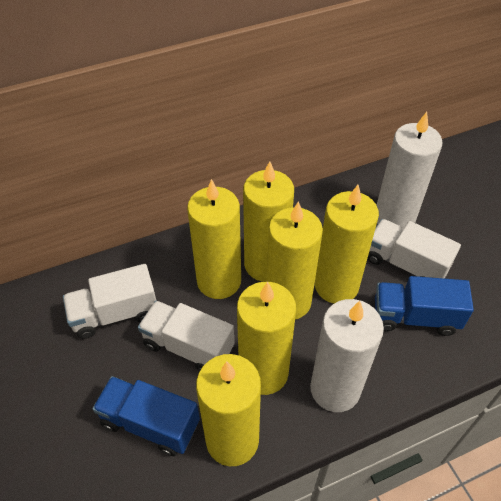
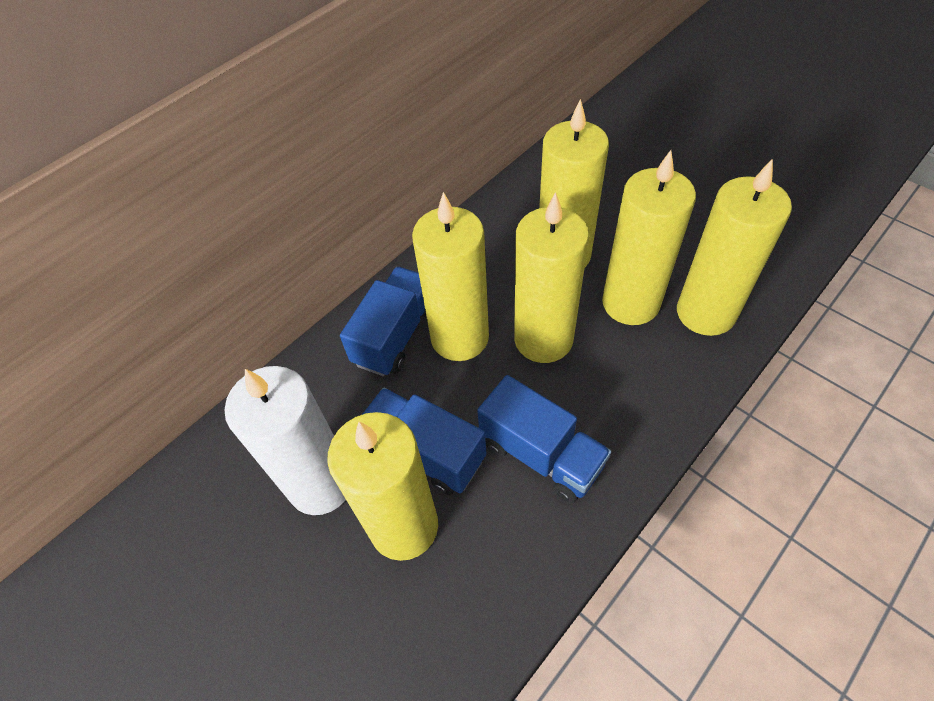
blue truck: [92,376,200,456] [375,276,474,336] = 2 -> [340,267,427,376] [362,388,487,495] [477,375,611,503] = 3
white candle: [310,299,384,412] [377,112,443,231] = 2 -> [225,366,346,515] = 1
white truck: [63,264,156,339] [138,301,234,372] [367,219,461,279] = 3 -> none = 0

